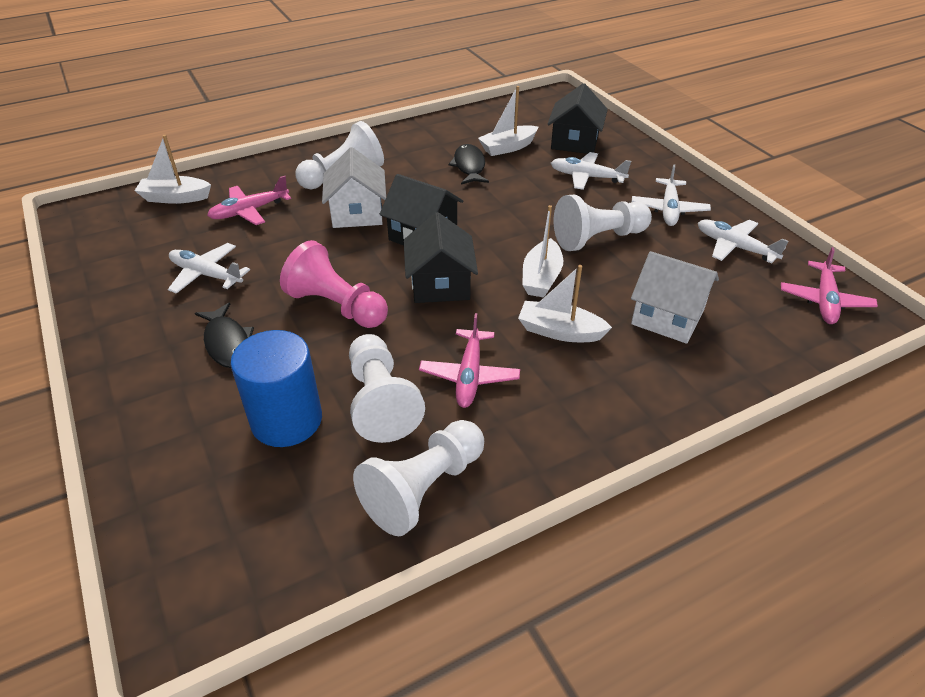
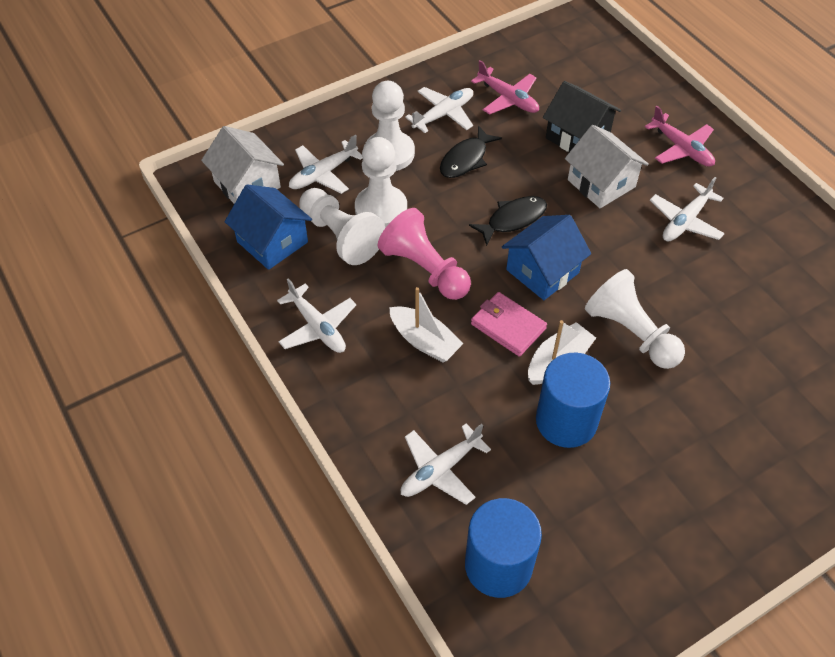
black house: [380,174,463,246] [404,212,478,303] [547,83,608,154] = 3 -> [543,81,621,152] = 1
blue cylinder: [230,330,322,447] = 1 -> [465,498,542,598] [536,353,610,448] = 2
blue house: none = 0 -> [225,184,312,270] [502,215,591,300] = 2
pink plane: [207,176,291,225] [419,313,520,408] [781,247,878,324] = 3 -> [471,60,539,115] [645,106,715,167] = 2
pink wallet: none = 0 -> [471,292,547,357] = 1
white boat: [135,135,211,204] [478,86,538,156] [518,265,612,342] [522,205,563,298] = 4 -> [389,287,464,362] [528,320,596,385] = 2
white plane: [168,243,250,294] [551,152,631,190] [632,164,711,226] [698,219,789,263] = 4 -> [277,278,356,353] [289,135,363,194] [401,424,491,505] [405,87,473,133] [650,177,725,242] = 5

